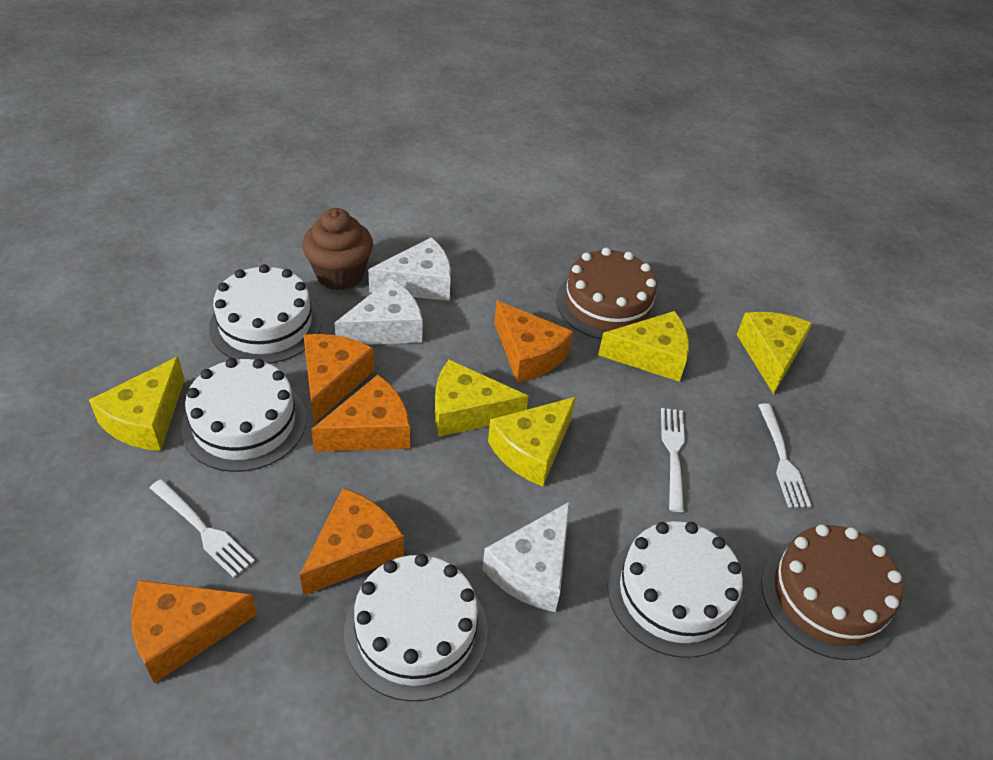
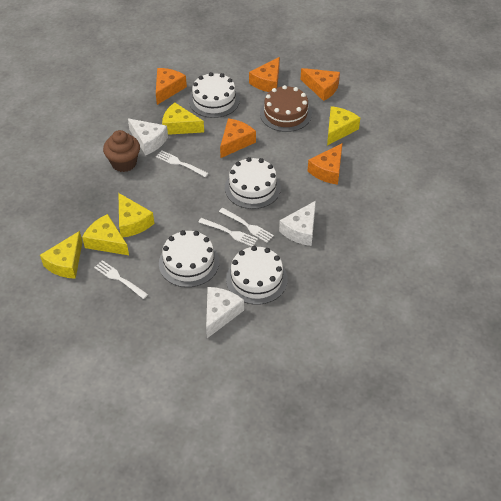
brown cake: [557,248,659,340] [761,524,902,660] = 2 -> [260,85,312,132] = 1
white fork: [150,479,255,578] [661,408,685,512] [758,403,811,508] = 3 -> [94,260,148,299] [156,150,209,177] [199,218,258,246] [219,208,274,242] = 4

